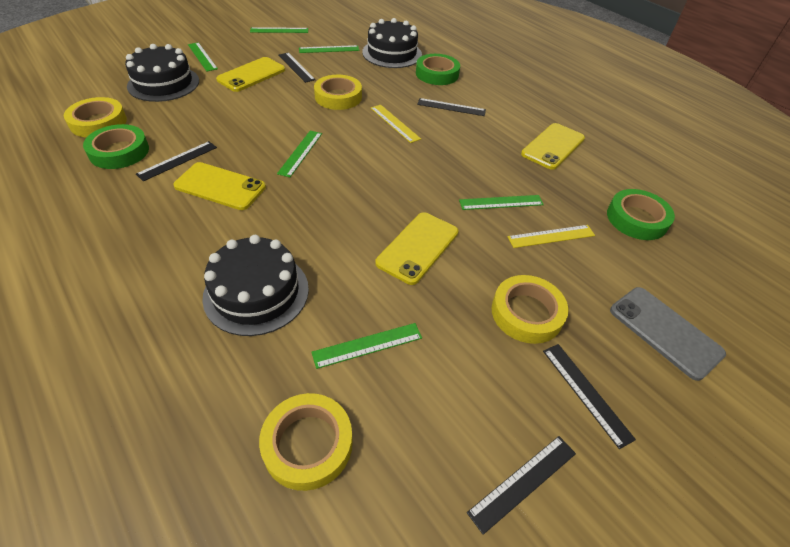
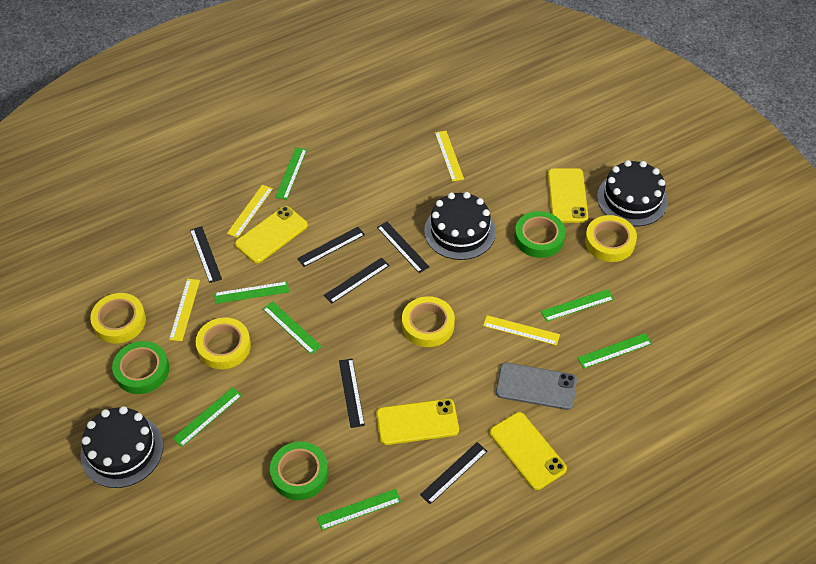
black ruler: [136,141,217,181] [278,53,316,83] [417,98,486,116] [467,436,576,535] [543,344,636,449] = 5 -> [190,226,222,283] [297,227,365,267] [324,257,390,304] [339,358,365,428] [377,222,429,273] [420,442,487,505] = 6
green ruler: [188,42,218,72] [250,27,308,33] [277,131,322,177] [299,45,359,53] [311,323,422,369] [459,195,544,210] = 6 -> [172,387,242,447] [214,281,289,304] [263,301,322,355] [275,147,307,200] [317,489,401,530] [541,289,614,322] [577,333,652,369] = 7
yellow ruler: [371,105,421,143] [508,225,595,248] = 2 -> [169,279,200,341] [227,185,273,238] [435,131,464,182] [483,315,560,345] = 4

